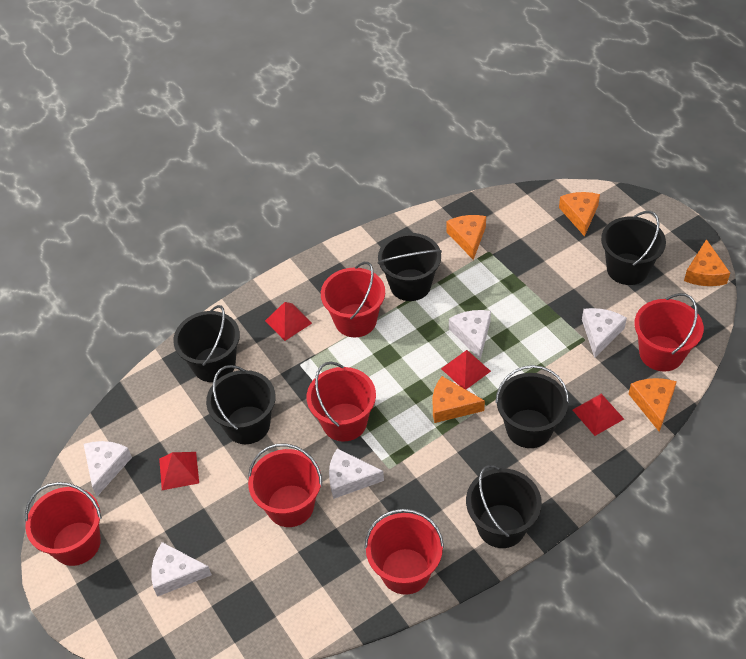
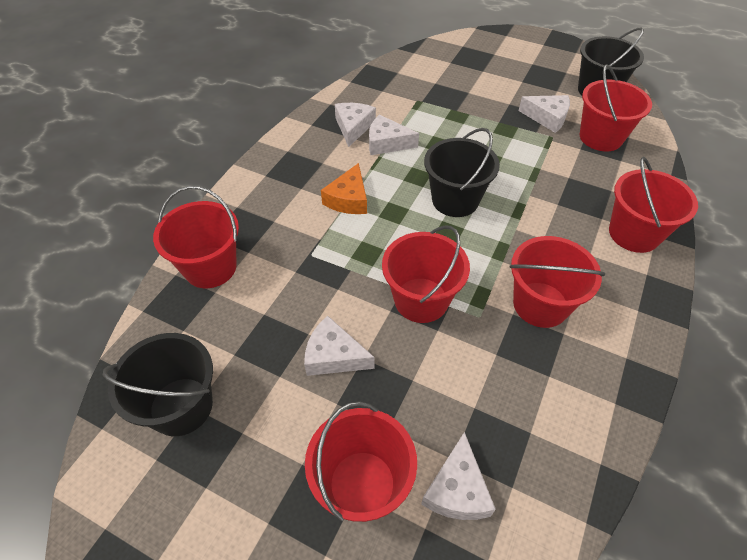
black bucket: [173,305,240,382] [206,365,276,444] [377,233,442,301] [466,465,542,548] [495,365,569,448] [601,211,666,285] = 6 -> [103,333,213,436] [424,128,500,217] [578,28,644,95] = 3
orange cheese: [433,376,485,423] [447,215,486,260] [559,192,600,237] [629,378,677,432] [684,239,730,286] = 5 -> [321,163,367,214] = 1
red pyramid: [159,452,199,490] [265,302,312,341] [441,350,491,389] [573,394,624,436] = 4 -> none = 0

